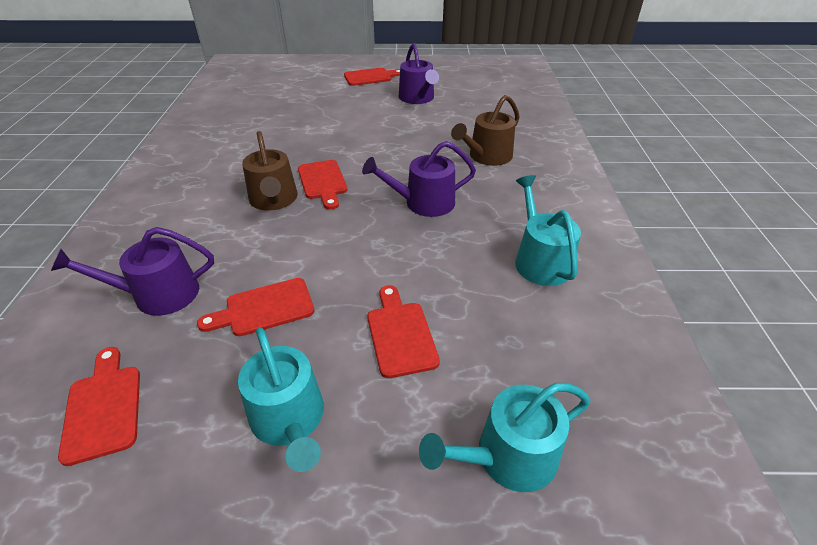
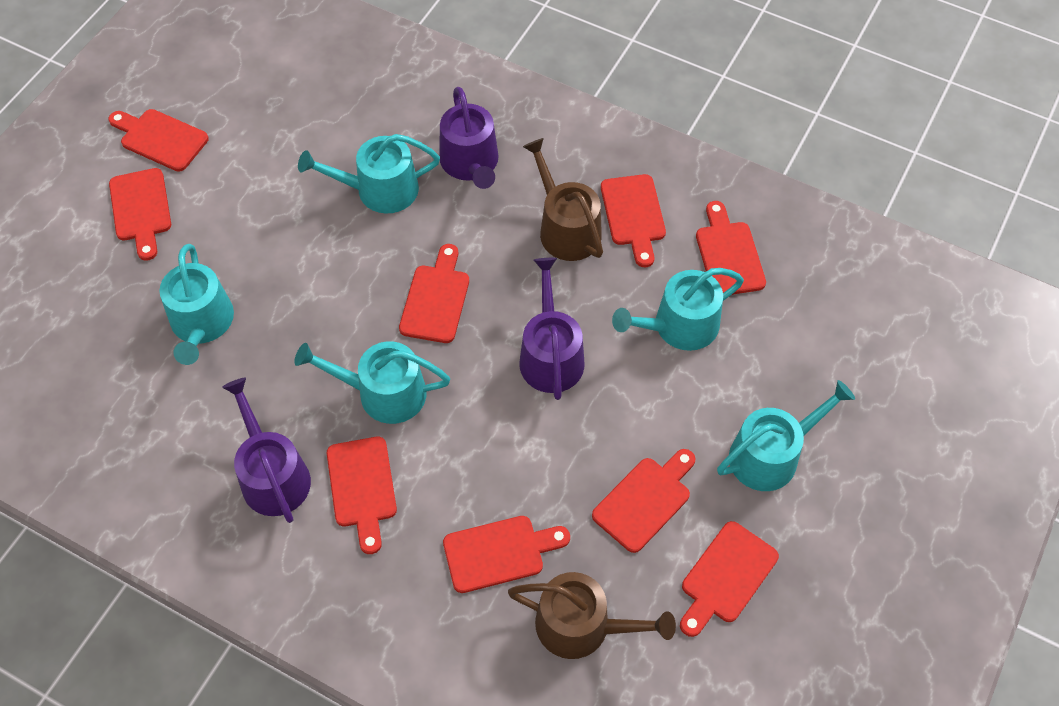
red cutting board: [58,347,140,466] [197,278,315,336] [298,160,347,210] [344,68,400,86] [367,285,440,378] = 5 -> [108,109,209,172] [109,168,171,261] [327,437,397,554] [399,244,469,343] [443,516,570,593] [592,449,696,553] [601,174,666,267] [680,521,779,637] [696,201,766,295] = 9
turquoise watering can: [238,327,324,472] [419,383,590,492] [515,175,581,286] = 3 -> [159,244,234,365] [294,341,450,424] [298,134,440,214] [612,268,744,351] [717,380,855,491] = 5

